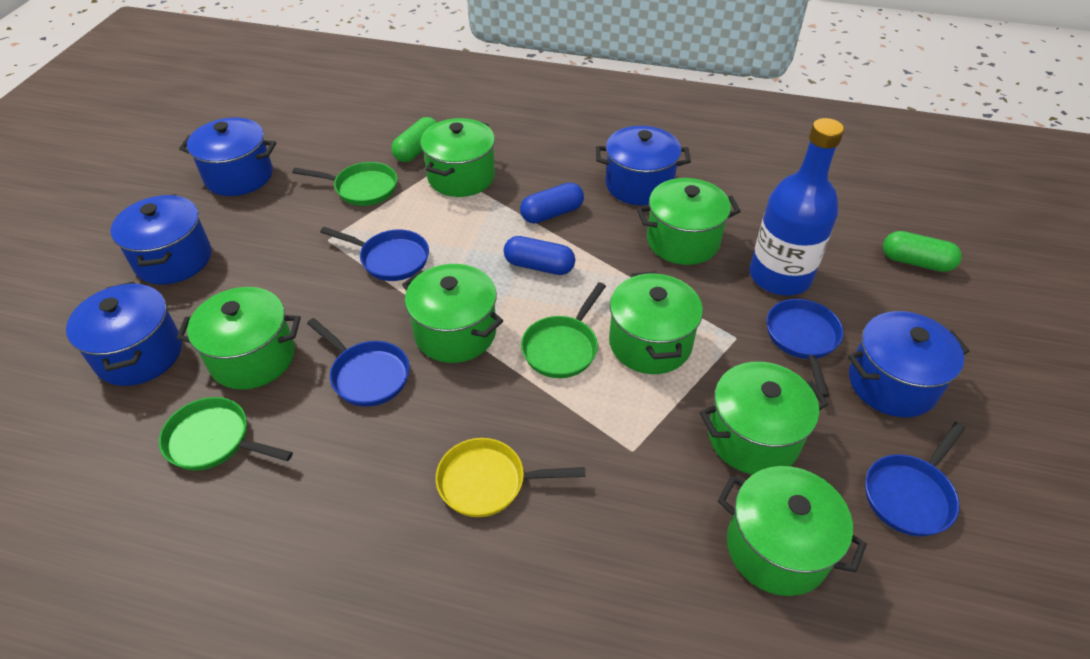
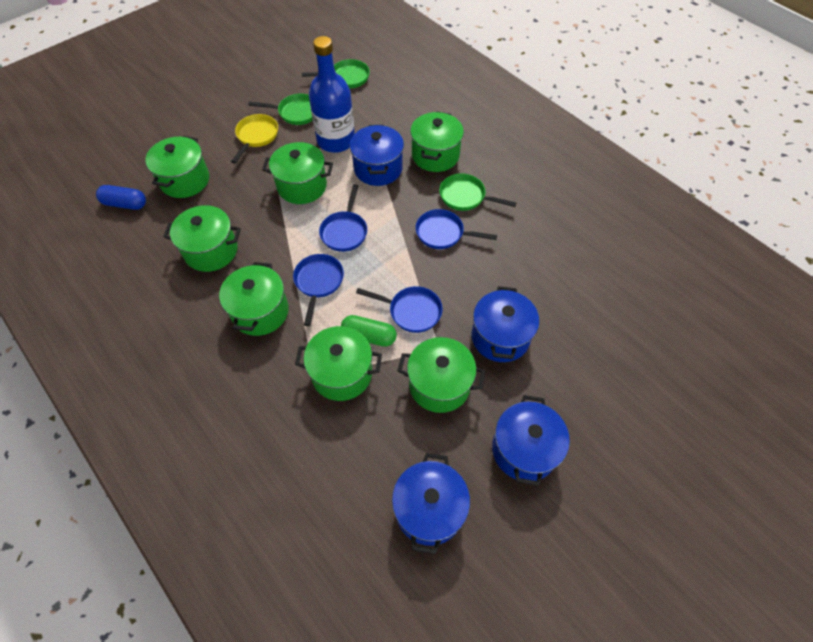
blue capsule: [504,236,575,275] [520,182,584,224] = 2 -> [96,185,146,210] = 1
blue pot: [66,281,182,386] [111,194,211,285] [179,117,276,196] [596,126,691,205] [848,311,969,417] = 5 -> [350,125,404,186] [392,453,470,554] [471,286,539,362] [492,395,570,486] = 4
green capsule: [391,117,438,162] [883,231,962,272] = 2 -> [341,315,397,347] = 1

